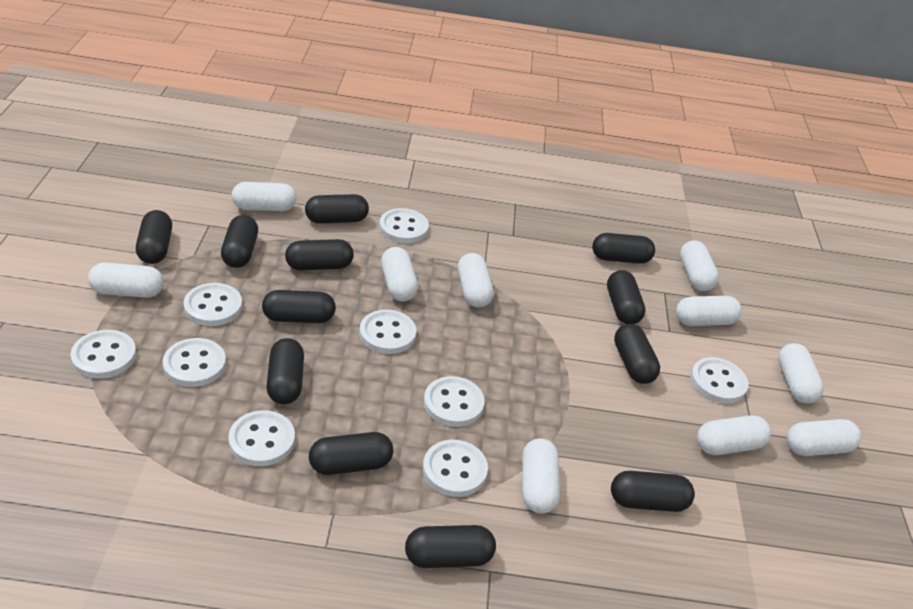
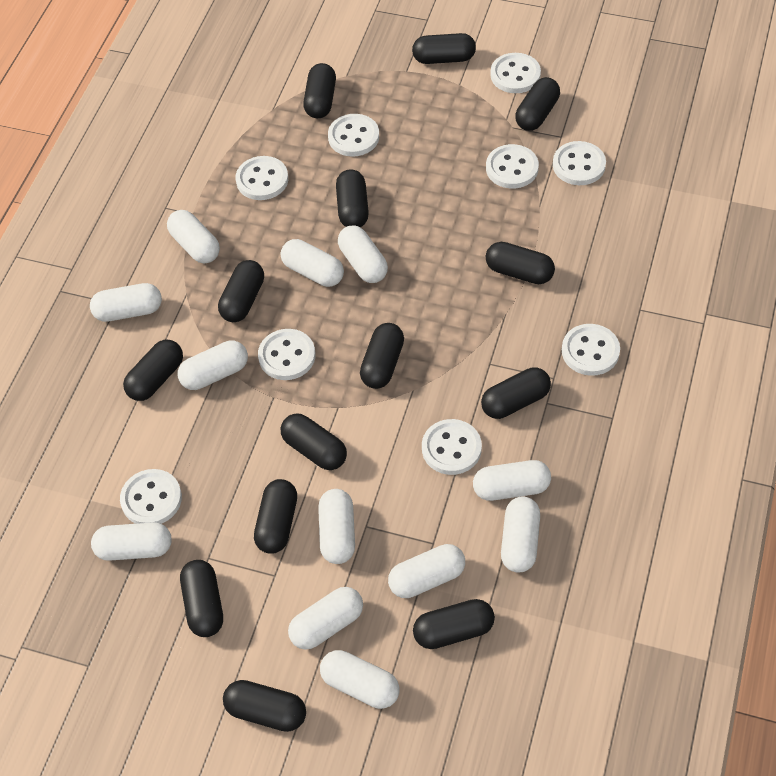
black capsule: [136,210,172,264] [221,215,258,268] [262,290,336,323] [266,338,304,404] [285,239,354,271] [305,194,369,224] [309,432,393,475] [405,525,496,568] [592,233,655,264] [607,270,646,324] [611,471,695,512] [614,324,660,384] = 12 -> [123,340,183,401] [180,560,223,637] [218,260,264,322] [223,680,306,732] [254,479,297,554] [281,413,347,470] [303,63,336,118] [336,169,369,227] [360,323,404,389] [412,33,476,64] [413,599,495,649] [481,367,551,419] [486,242,555,284] [515,77,560,131] = 14
white capsule: [88,263,164,298] [232,182,297,211] [381,247,418,302] [458,253,494,308] [522,438,560,514] [676,296,742,326] [680,240,719,291] [697,415,771,455] [778,343,824,404] [787,419,861,456] = 10 -> [90,283,162,322] [91,522,172,561] [167,210,220,263] [178,340,248,390] [281,239,344,287] [288,587,363,650] [318,489,355,564] [320,650,399,709] [338,225,388,283] [388,544,465,598] [473,460,551,501] [501,497,540,572] = 12

